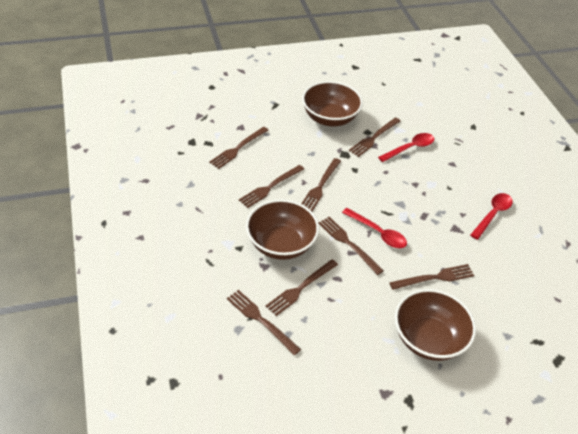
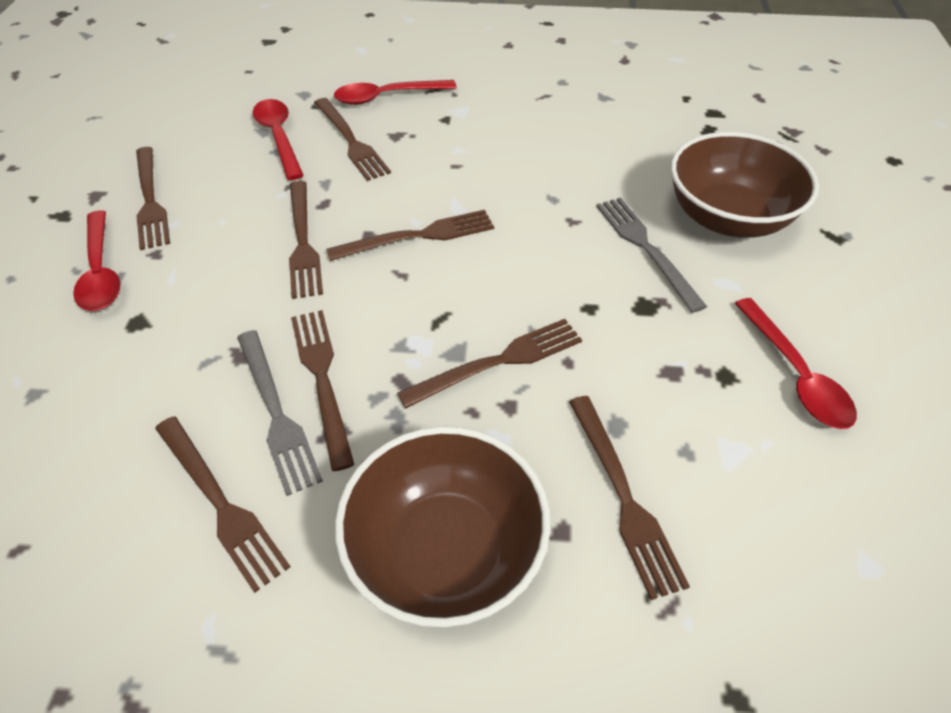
brown bowl: [246,199,319,260] [302,81,363,126] [395,289,476,361] = 3 -> [335,426,550,627] [671,132,819,238] = 2
grey fork: none = 0 -> [237,330,323,496] [596,198,707,313] = 2
red spoon: [342,208,407,248] [378,133,434,162] [470,193,513,240] = 3 -> [73,210,120,311] [253,99,304,180] [334,80,457,105] [734,298,857,429] = 4

